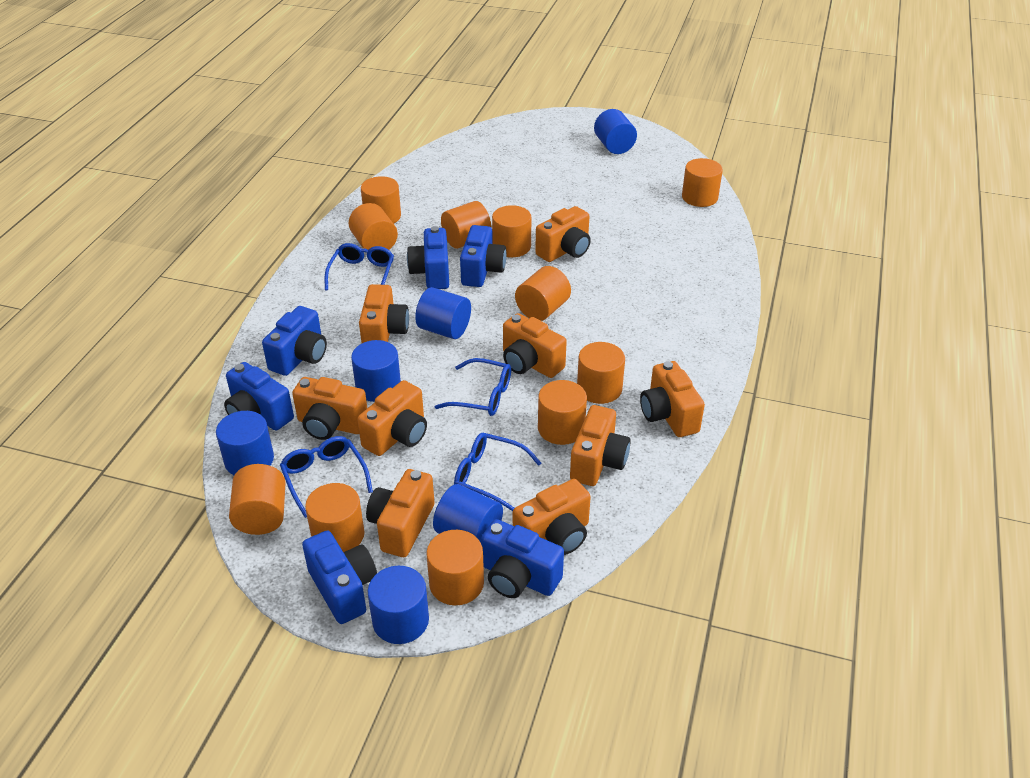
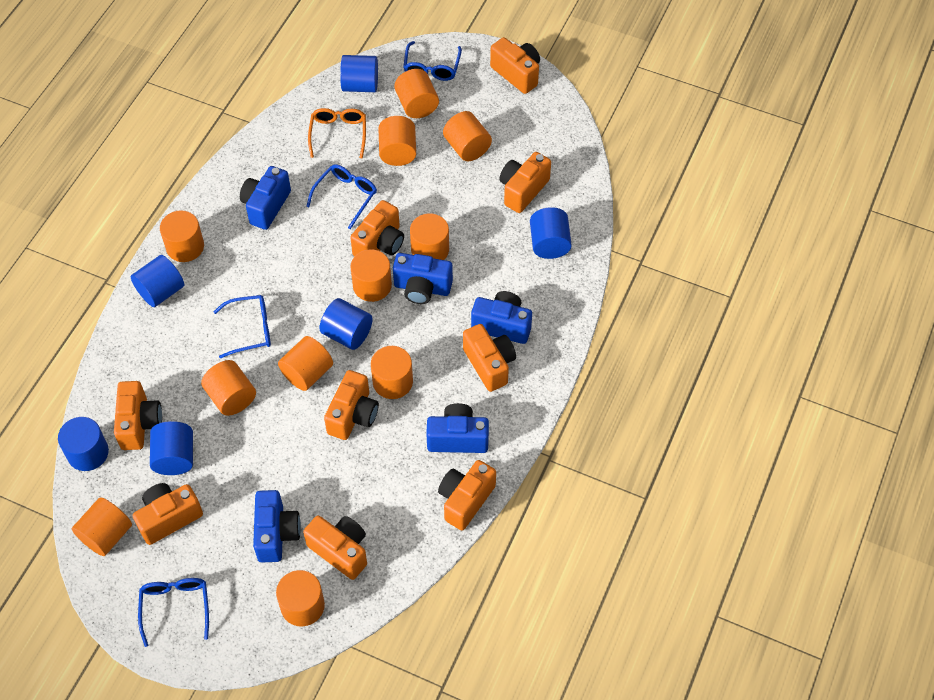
blue camera: [224,362,294,430] [262,306,327,376] [302,530,377,624] [407,226,449,289] [460,225,506,287] [481,519,564,598] = 6 -> [240,166,291,230] [253,490,301,562] [393,253,453,304] [426,403,489,453] [471,291,532,344] = 5
orange glasses: none = 0 -> [308,108,366,159] = 1

